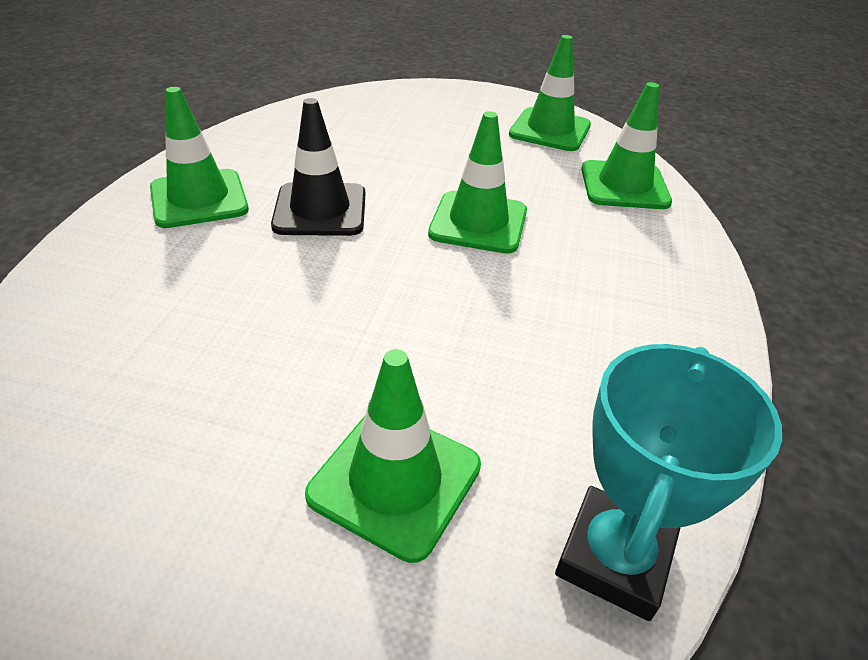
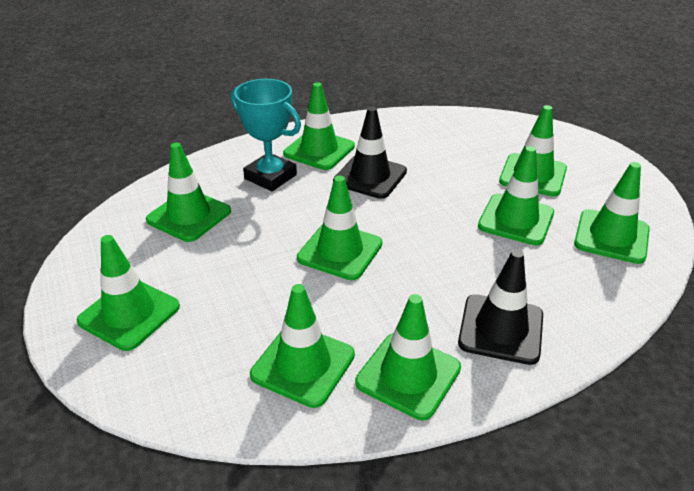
black traffic cone: [271,98,365,236] = 1 -> [333,107,407,199] [458,249,543,365] = 2
green traffic cone: [150,87,249,228] [305,349,481,563] [428,111,527,254] [509,35,591,151] [581,82,672,209] = 5 -> [77,235,180,351] [146,143,231,242] [250,284,355,408] [283,82,355,170] [297,176,382,280] [355,294,461,420] [478,146,554,245] [499,105,567,196] [574,162,650,264] = 9

